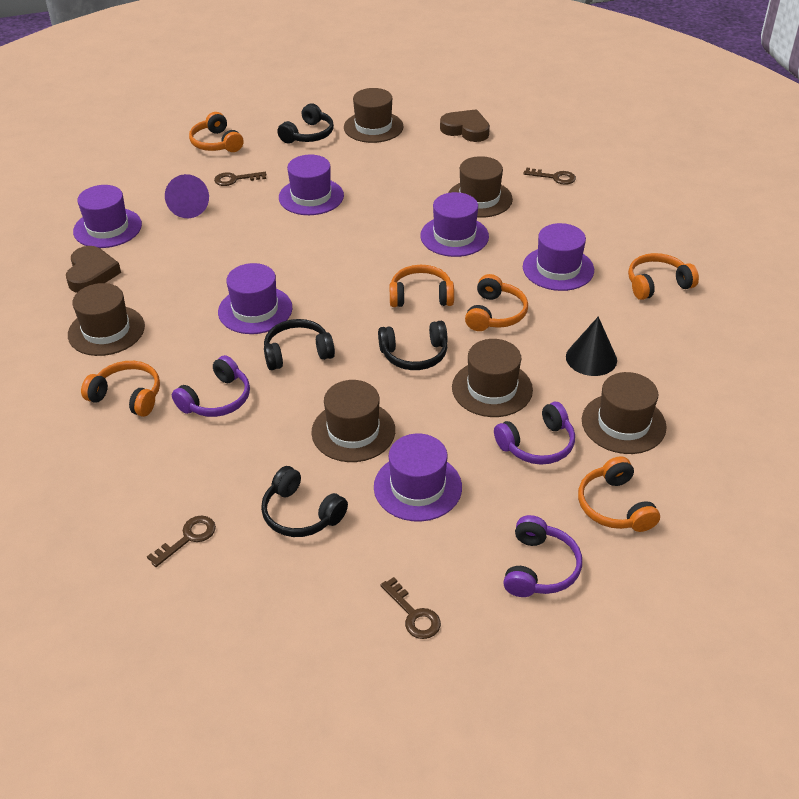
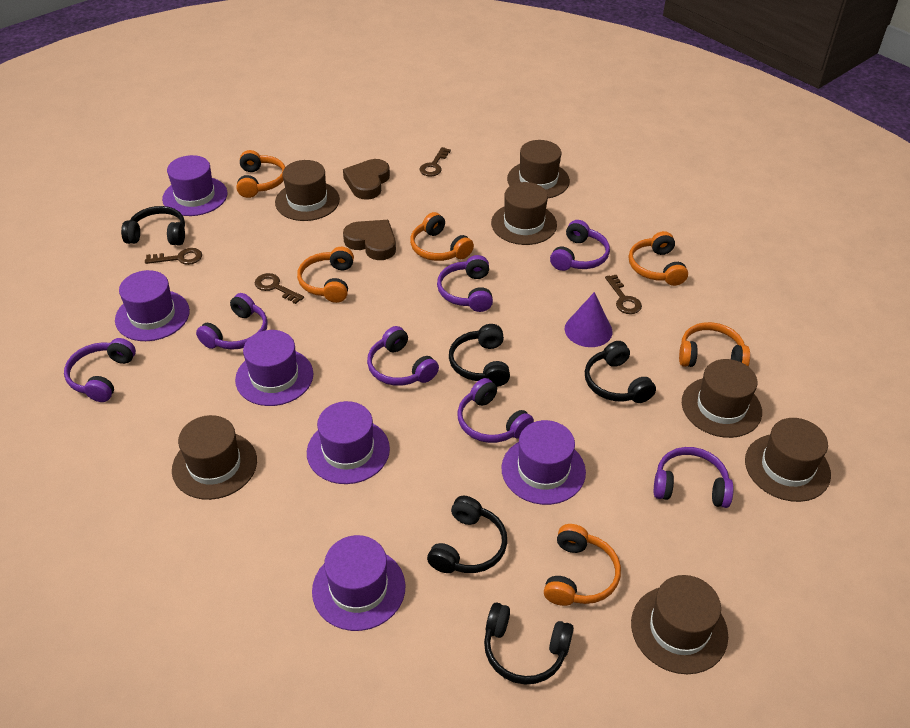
black cone: [566,316,617,376] = 1 -> none = 0
black headphones: [261,466,348,537] [264,319,335,370] [277,103,334,144] [378,321,447,370] = 4 -> [121,206,185,245] [427,496,507,573] [449,324,510,387] [484,603,574,685] [585,341,656,403] = 5
brown hat: [68,283,145,356] [311,380,395,462] [344,88,403,143] [448,156,513,218] [452,339,533,417] [582,372,667,454] = 6 -> [172,415,257,500] [275,160,340,221] [491,182,557,245] [507,140,570,198] [631,575,728,674] [682,359,762,438] [745,418,831,502] = 7
purple headphones: [172,355,250,417] [494,402,575,465] [503,515,582,597] = 3 -> [64,338,136,402] [196,293,267,350] [367,326,439,386] [437,255,493,312] [457,378,534,443] [550,220,610,271] [654,447,734,508] = 7

